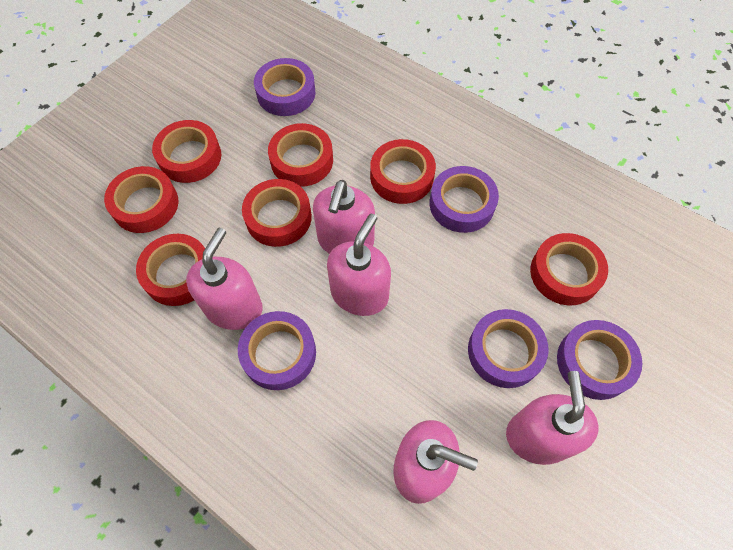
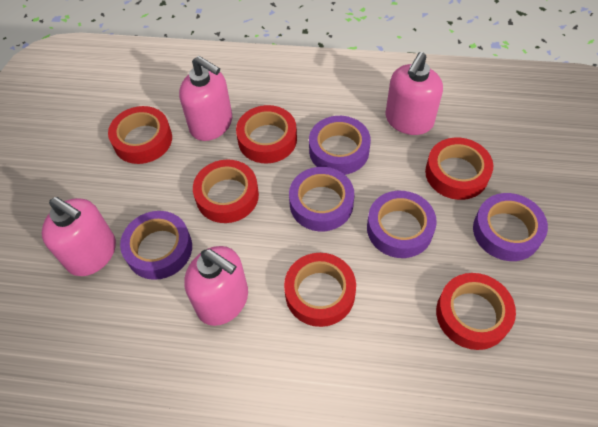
pink soap dispenser: [186,228,263,330] [313,180,375,254] [327,214,391,316] [393,420,478,504] [506,371,598,465] = 5 -> [42,197,116,276] [179,56,232,141] [184,246,248,326] [386,52,443,135] = 4
red tape: [104,166,178,233] [136,234,205,306] [152,120,221,183] [242,179,312,247] [268,123,333,187] [370,139,436,204] [530,233,608,305] = 7 -> [108,106,172,164] [193,160,259,223] [236,105,297,163] [284,253,356,327] [425,138,493,200] [436,273,516,350] = 6

